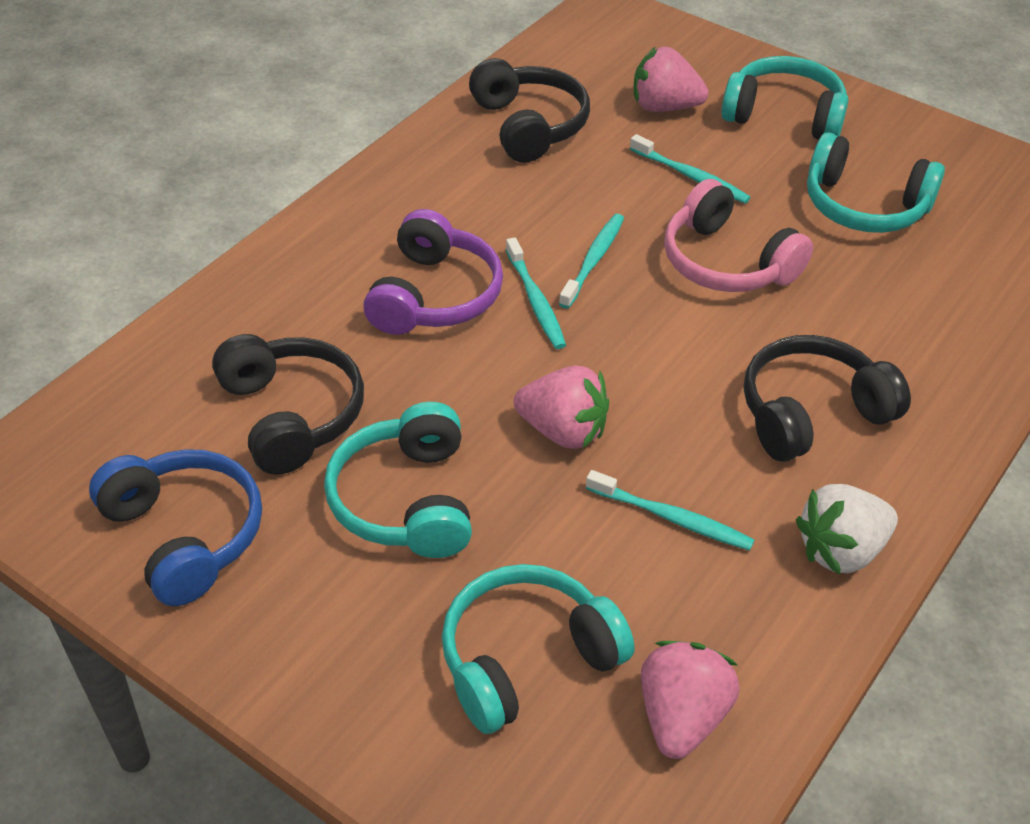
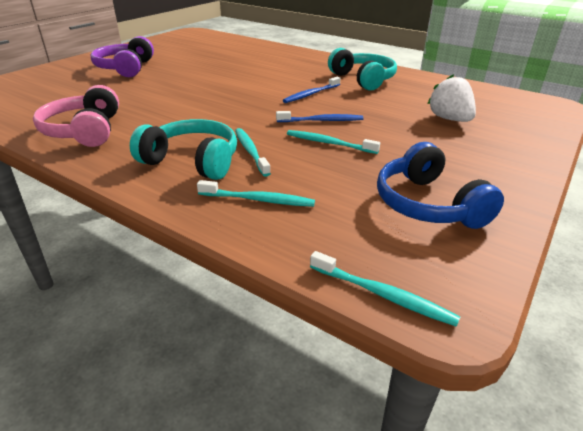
black headphones: [212,334,364,475] [469,58,590,163] [744,335,911,462] = 3 -> none = 0
blue toothbrush: none = 0 -> [276,111,363,122] [283,77,340,103] = 2
pink strawberry: [514,366,609,449] [634,47,709,112] [641,641,740,759] = 3 -> none = 0
turquoise headphones: [324,402,472,558] [442,564,635,734] [721,56,849,140] [807,132,945,233] = 4 -> [130,119,237,180] [328,48,397,90] = 2

